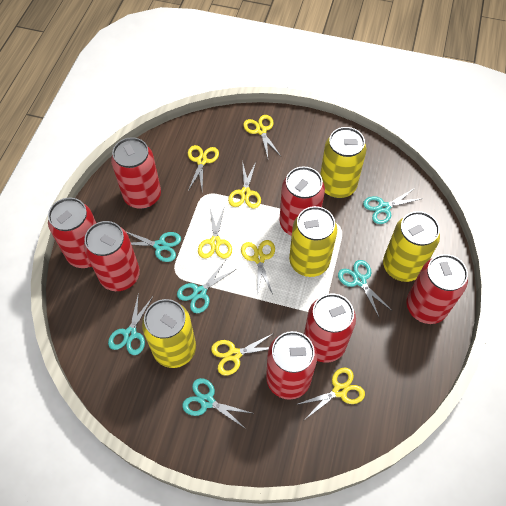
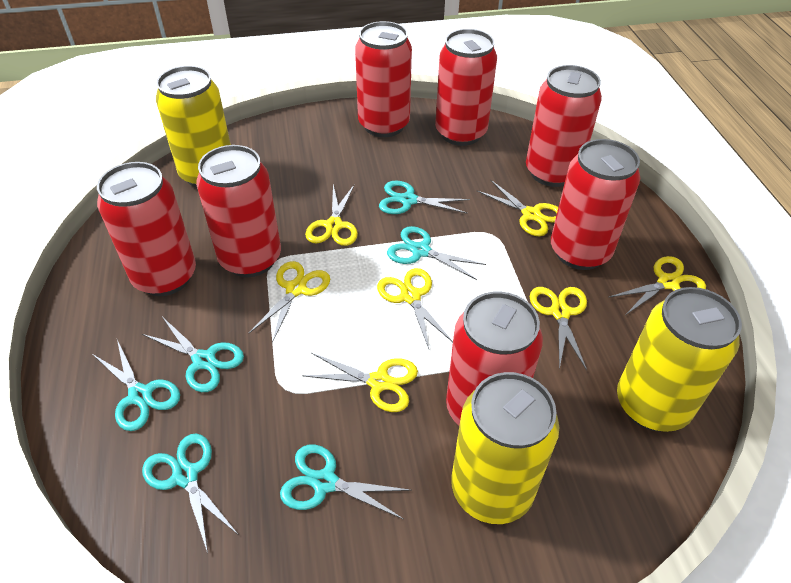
yellow can: [142,299,196,368] [289,206,337,277] [320,127,366,199] [383,211,440,282] = 4 -> [156,66,231,188] [451,372,559,524] [617,287,742,432] = 3

